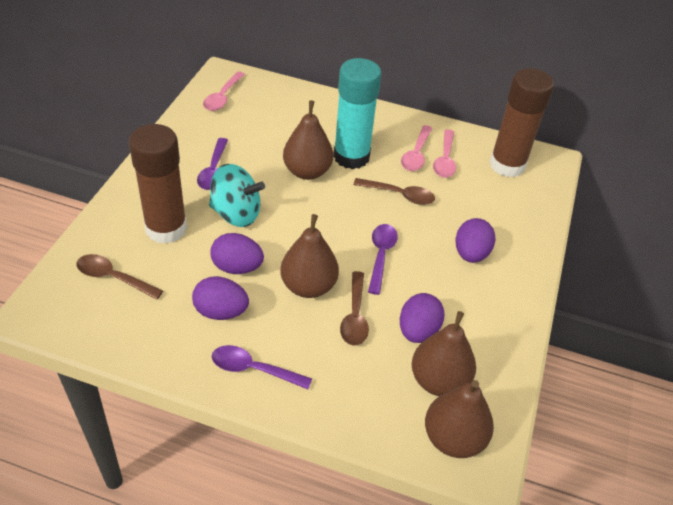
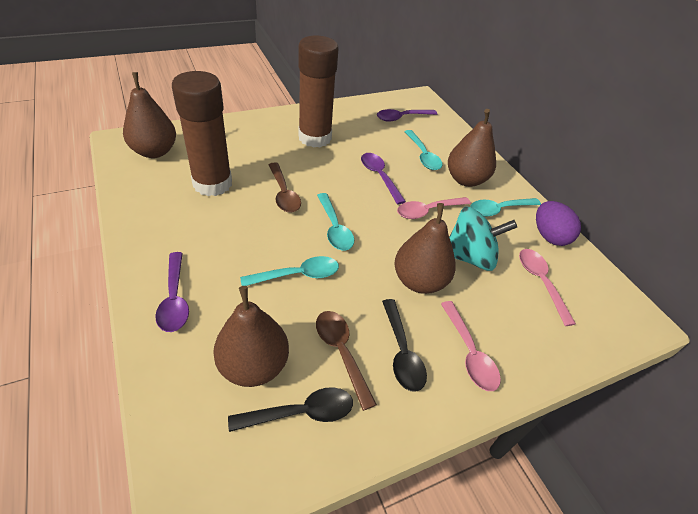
black spoon: none = 0 -> [228,387,353,432] [382,299,427,392] = 2
brown spoon: [76,254,163,300] [340,271,369,346] [353,178,435,205] = 3 -> [269,162,301,213] [316,311,377,411] = 2
purple egg: [192,276,249,320] [210,233,264,274] [400,293,445,343] [456,218,495,263] = 4 -> [536,201,581,246] = 1
turquoise glue stick: [333,58,381,169] = 1 -> none = 0
turquoise spoon: none = 0 -> [240,256,339,286] [317,193,354,250] [405,130,443,170] [470,198,541,217] = 4

